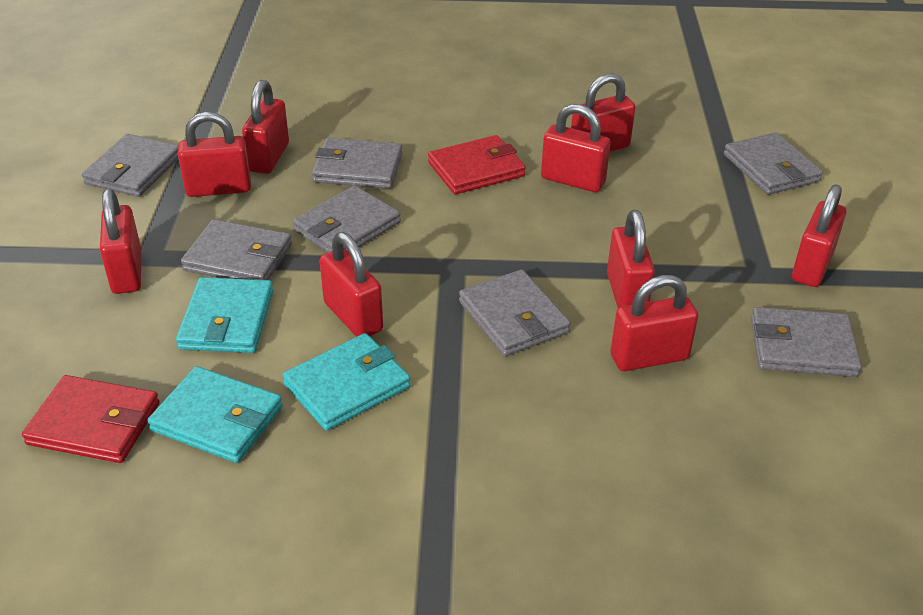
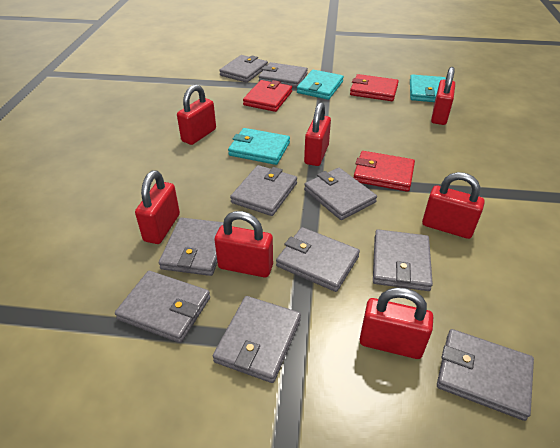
grey wallet: [82,134,179,197] [181,219,292,280] [293,186,401,253] [312,138,402,189] [459,270,571,356] [724,132,823,195] [751,307,862,377] = 7 -> [115,271,210,343] [159,217,224,276] [213,296,301,383] [219,55,268,83] [230,165,297,216] [259,62,308,88] [276,227,360,292] [304,168,377,220] [373,229,433,291] [437,329,534,421] = 10
red padlock: [100,188,141,294] [178,112,251,197] [242,80,289,174] [320,232,383,337] [541,104,611,192] [571,73,635,152] [607,210,655,308] [610,275,698,371] [792,184,847,287] = 9 -> [135,170,180,244] [177,85,216,145] [214,211,273,277] [304,102,331,166] [360,287,433,359] [422,172,485,239] [431,67,455,125] = 7
red wallet: [22,375,160,463] [428,135,526,194] = 2 -> [243,80,292,112] [350,74,399,101] [354,151,415,192] = 3

